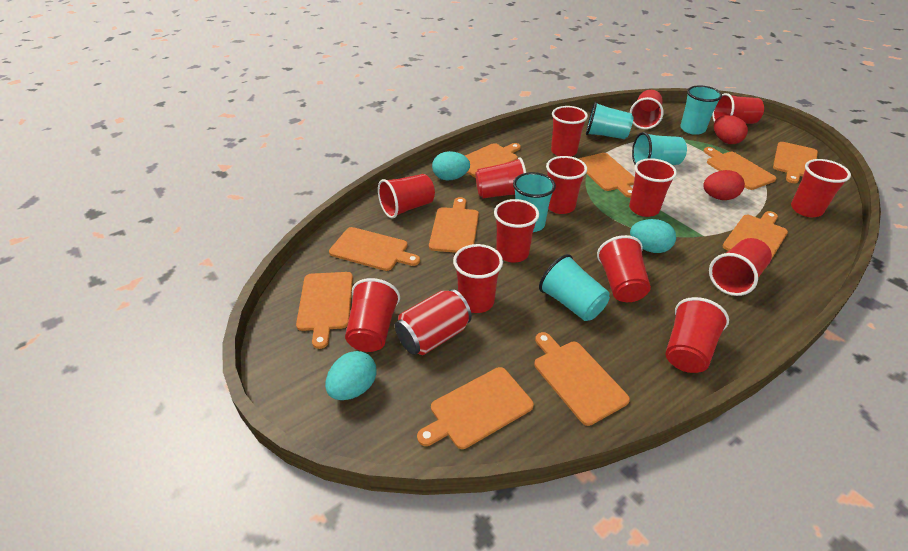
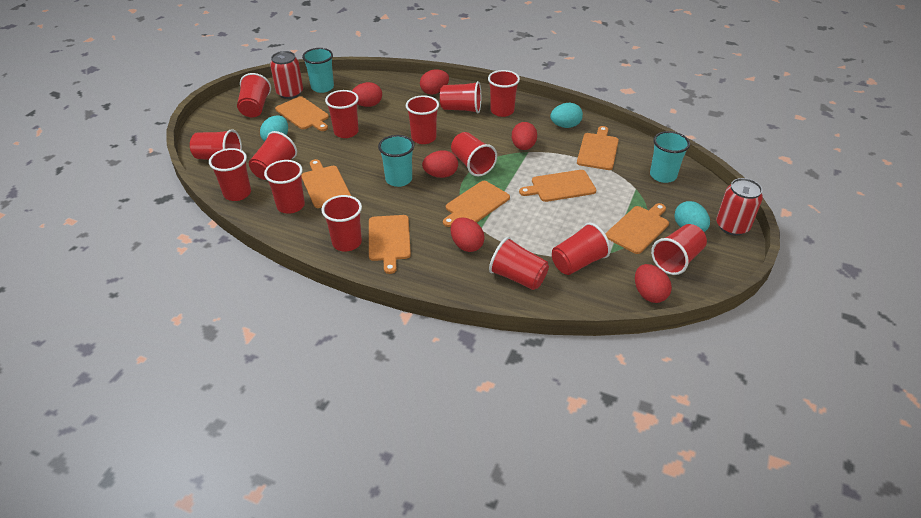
orange cutting board: [296,272,353,349] [329,227,420,271] [417,367,534,449] [429,197,479,253] [465,143,521,178] [534,332,630,426] [578,153,635,198] [704,147,777,190] [723,211,788,260] [773,142,818,183] = 10 -> [275,96,329,131] [301,159,351,208] [369,215,411,274] [443,181,510,227] [519,170,596,202] [577,126,619,170] [606,203,669,254] = 7
red can: [395,289,472,355] = 1 -> [270,51,303,99] [716,178,763,236] = 2
red egg: [703,170,745,200] [714,115,748,144] = 2 -> [352,82,382,107] [420,70,449,95] [422,150,458,178] [451,218,485,252] [512,122,537,150] [635,264,672,303] = 6
turquoise cup: [513,172,556,232] [539,254,610,321] [586,102,634,139] [632,132,687,165] [680,85,722,135] = 5 -> [302,48,334,93] [378,135,414,187] [650,131,690,183] = 3

